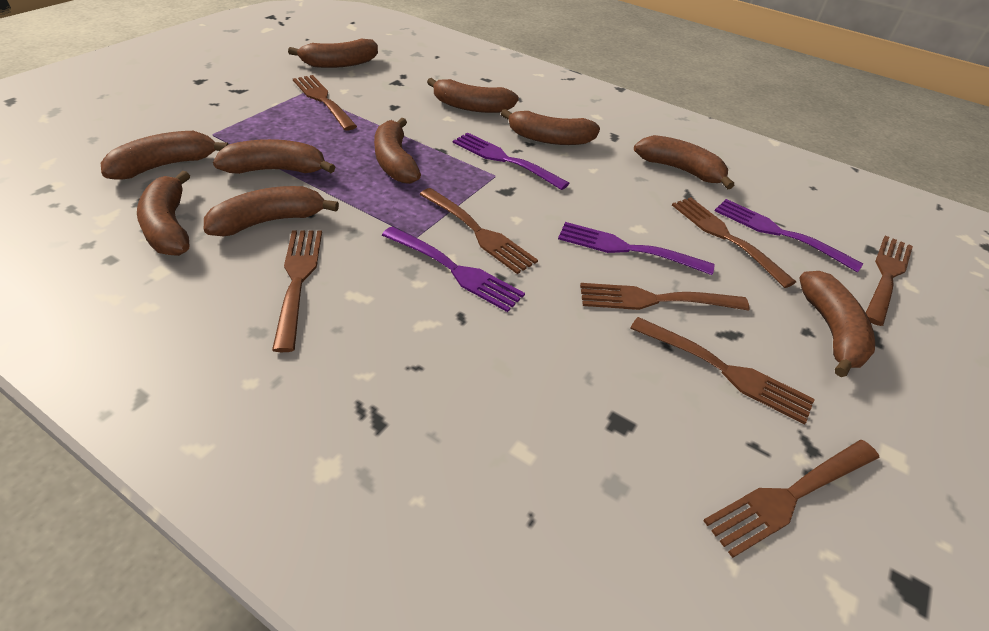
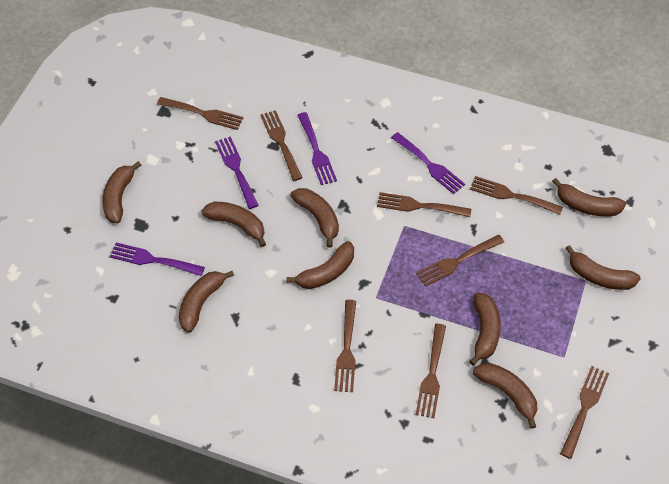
brown banana: [101,131,228,180] [137,171,190,256] [204,186,339,237] [213,139,335,174] [288,39,378,68] [374,117,421,184] [427,78,519,113] [501,109,600,145] [634,135,734,189] [799,271,875,377] = 10 -> [102,161,141,224] [179,271,234,333] [201,202,266,247] [287,241,354,289] [290,188,339,248] [469,292,501,365] [473,363,537,429] [552,178,626,216] [565,245,641,290] = 9

